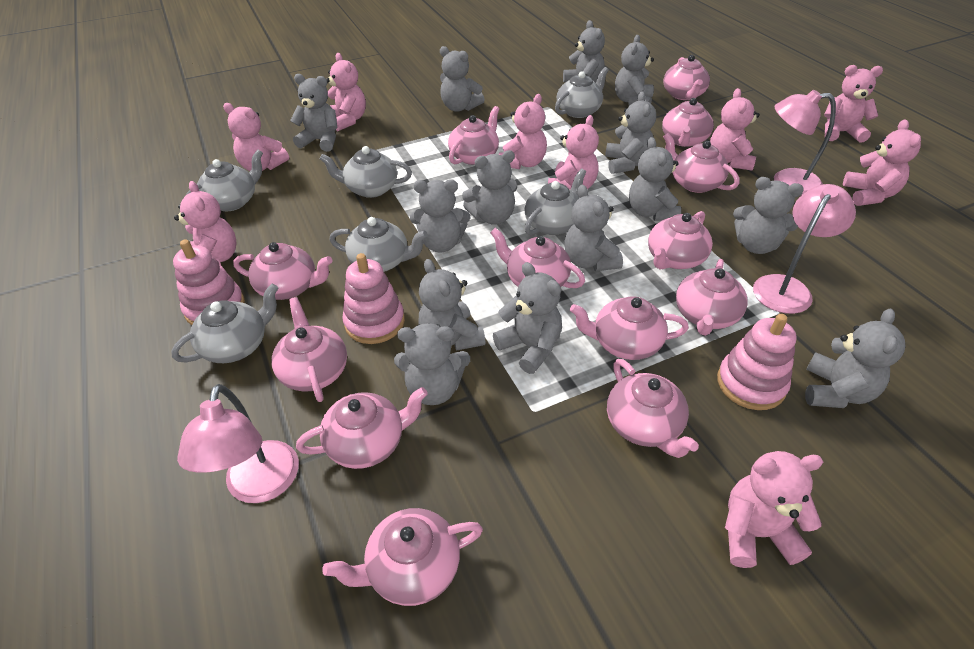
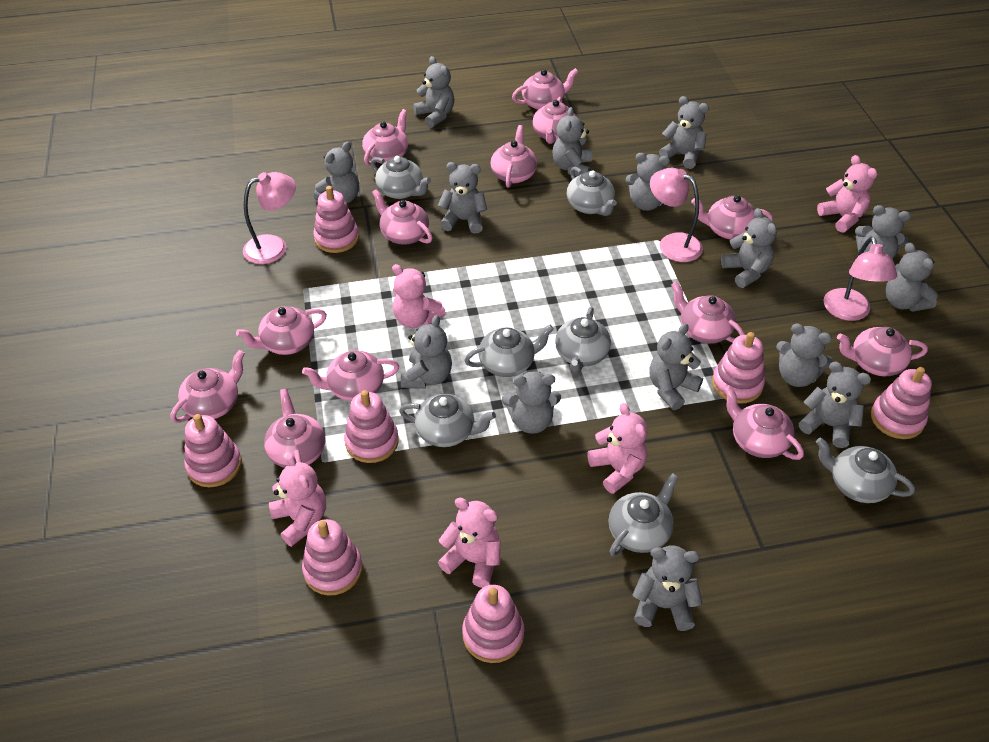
grey teapot: [171,283,278,363] [186,150,263,211] [320,146,412,198] [329,217,428,272] [524,169,586,235] [555,67,609,118] = 6 -> [371,156,431,199] [399,393,496,447] [464,325,554,377] [555,307,611,373] [567,167,617,216] [609,473,678,556] [816,438,915,503] = 7
grey teddy bear: [290,74,337,152] [394,323,470,405] [410,179,470,253] [418,259,486,351] [440,46,485,112] [462,150,517,225] [493,262,562,374] [563,20,605,83] [565,185,623,271] [605,92,656,174] [615,35,654,106] [629,137,681,221] [733,177,804,254] [805,309,905,408] = 14 -> [314,142,359,203] [401,315,452,389] [413,56,454,128] [438,162,487,234] [502,371,561,434] [553,107,592,176] [625,153,670,211] [632,545,703,631] [649,324,703,410] [659,96,709,169] [721,208,777,288] [776,323,834,387] [799,362,871,448] [855,205,911,259] [886,243,938,312] = 15
pink stacking toy: [173,239,245,325] [342,253,405,344] [717,314,797,410] = 3 -> [184,414,242,487] [302,519,362,596] [313,186,359,253] [344,390,399,463] [462,585,524,663] [712,332,765,404] [871,367,932,439] = 7
pink teddy bear: [174,181,237,265] [223,103,289,171] [326,53,366,131] [499,94,547,169] [548,115,599,189] [710,88,760,171] [725,451,823,568] [824,65,883,143] [843,119,921,206] = 9 -> [269,453,326,547] [392,264,446,328] [438,498,501,588] [587,403,648,494] [817,155,877,233] = 5

